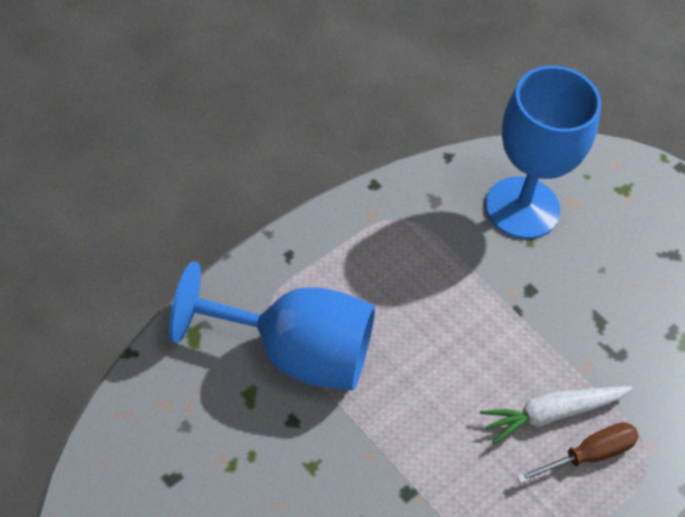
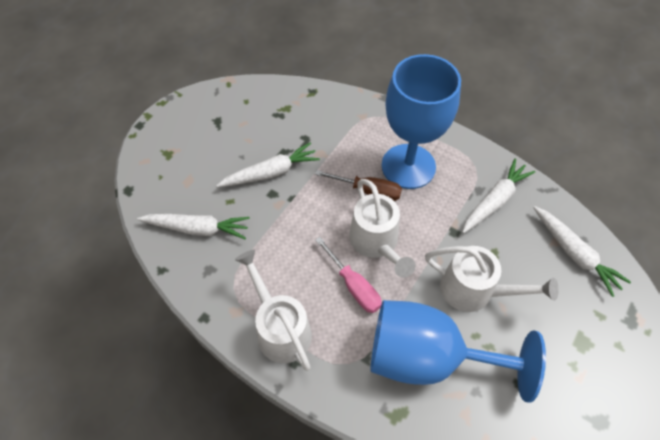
pink screwdriver: none = 0 -> [315,237,382,313] = 1
white carrot: [480,386,633,444] = 1 -> [137,214,250,239] [216,142,320,187] [462,159,535,233] [533,206,631,297] = 4
white watering can: none = 0 -> [235,250,312,371] [349,179,415,278] [425,246,559,312] = 3

